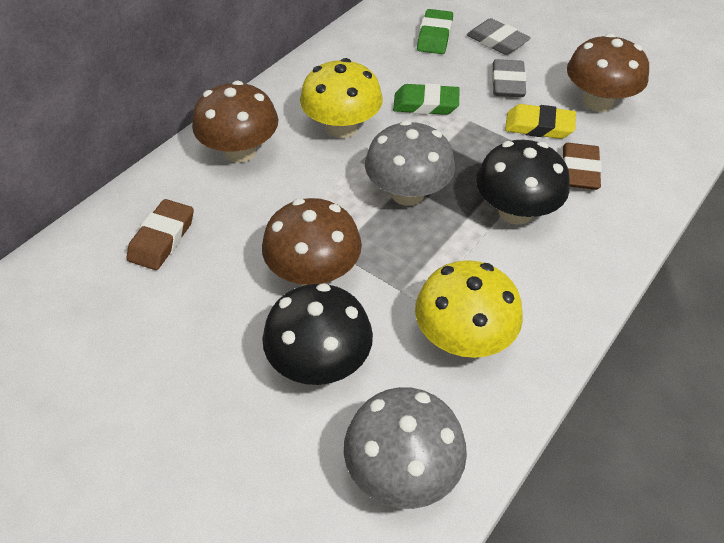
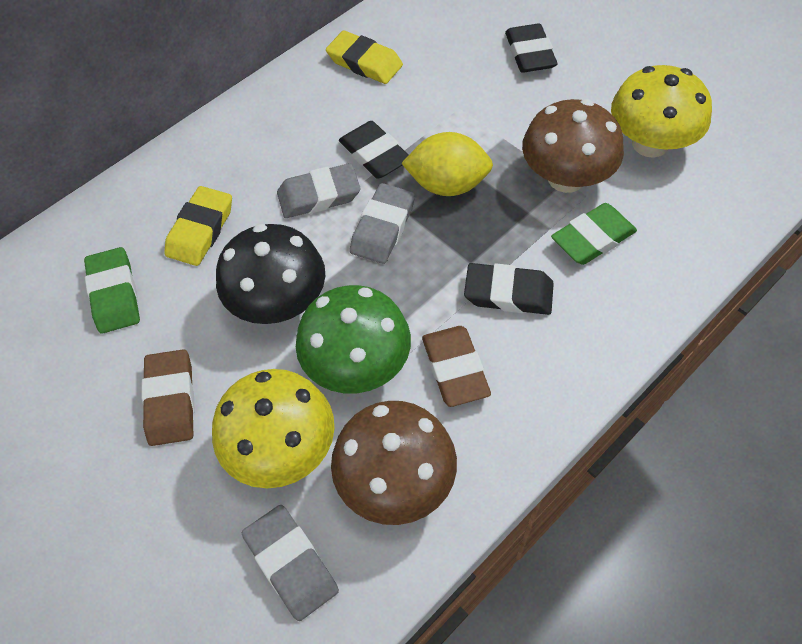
black eraser: none = 0 -> [339,121,408,179] [464,263,554,315] [505,23,558,73] = 3
black mushroom: [262,283,373,385] [476,140,570,225] = 2 -> [216,224,325,324] = 1
brown mushroom: [192,81,278,163] [262,198,362,286] [567,34,649,112] = 3 -> [331,401,457,525] [522,99,624,193] = 2
green mushroom: none = 0 -> [296,285,411,393] = 1
grey eraser: [467,18,531,55] [492,59,527,97] = 2 -> [242,505,339,621] [277,163,361,218] [350,183,415,264] = 3
grey mushroom: [344,387,467,509] [365,120,455,206] = 2 -> none = 0
yellow eraser: [505,104,576,139] = 1 -> [164,186,232,266] [326,31,403,84] = 2
yellow lemon: none = 0 -> [401,132,493,196] = 1

